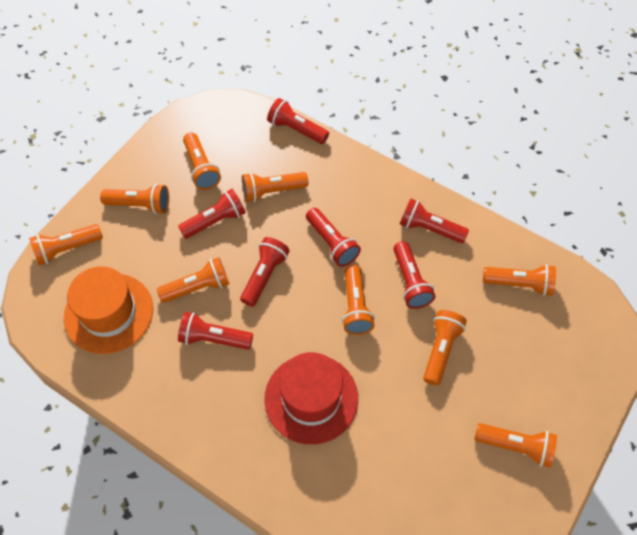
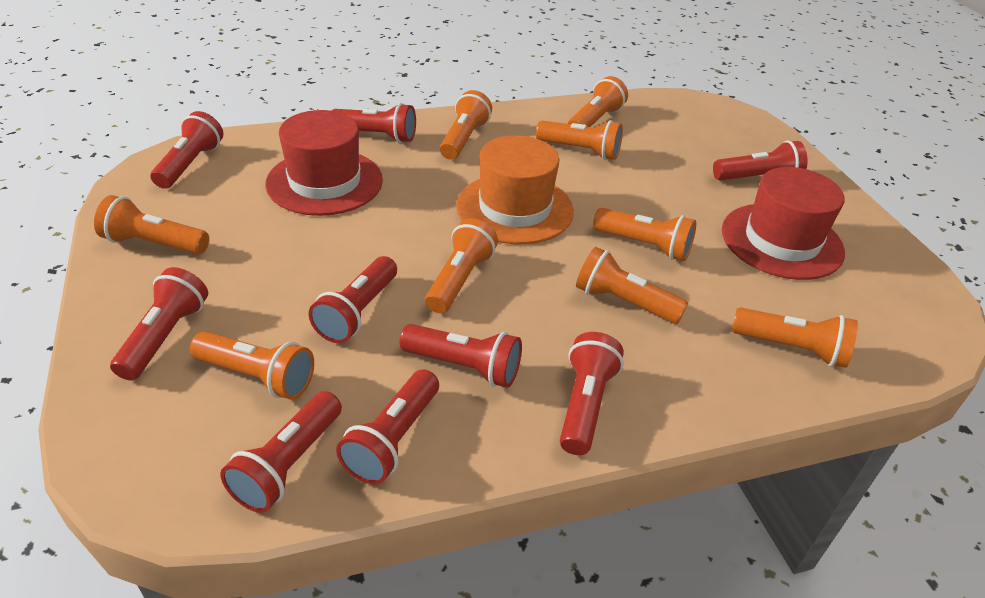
red flashlight: [178,189,246,239] [178,312,253,350] [240,237,290,307] [267,98,329,144] [306,208,361,267] [393,241,435,309] [400,198,469,243] = 7 -> [110,267,208,381] [150,111,223,189] [220,391,342,513] [309,256,397,343] [331,103,416,143] [336,369,439,485] [399,324,522,388] [560,332,624,455] [713,141,808,180] = 9
red hat: [264,352,358,445] = 1 -> [265,110,383,216] [722,167,845,280] = 2

